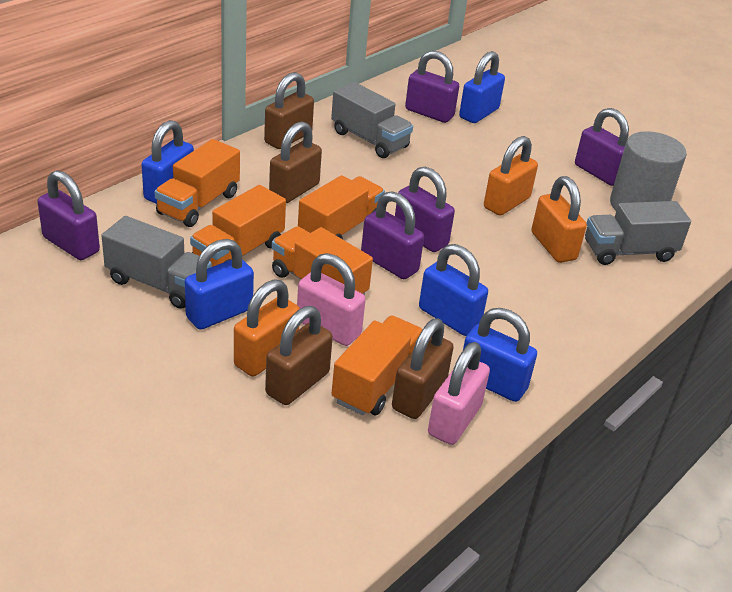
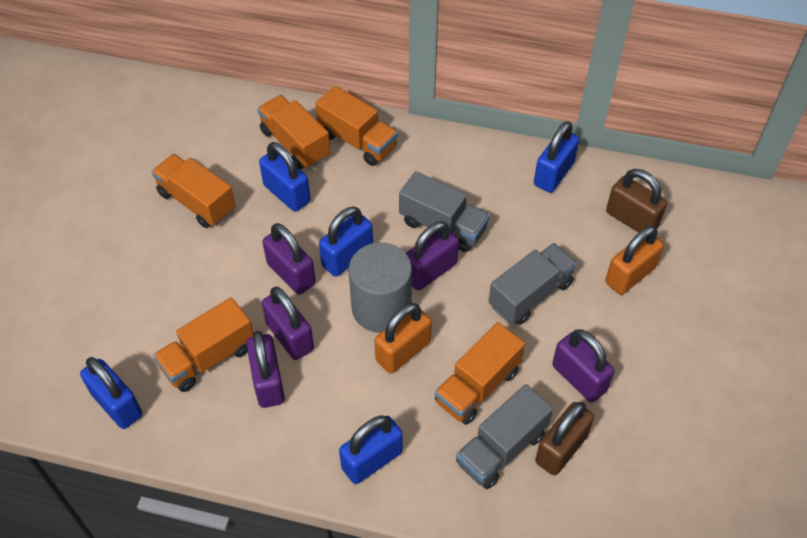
brown padlock: [264,72,314,149] [265,306,333,405] [269,121,322,203] [392,318,454,419] = 4 -> [535,402,594,476] [606,169,667,233] = 2
orange padlock: [234,279,300,377] [484,136,538,216] [532,176,587,263] = 3 -> [375,303,432,374] [605,226,664,295] = 2
pink padlock: [297,253,366,346] [428,342,490,445] = 2 -> none = 0

